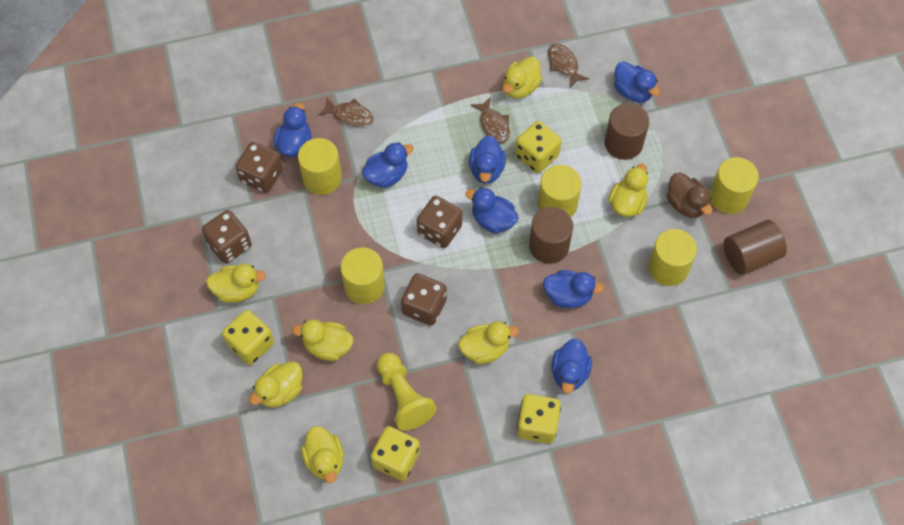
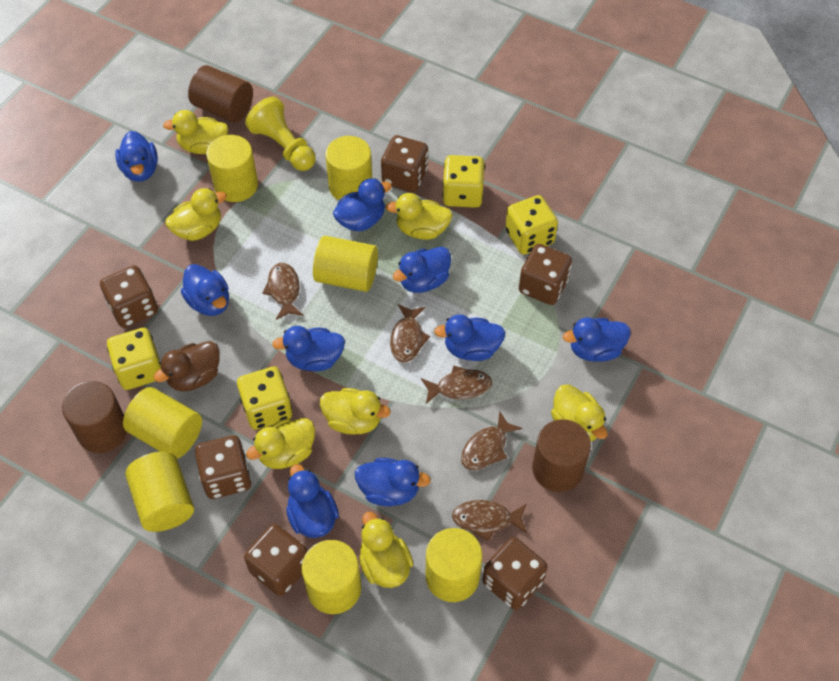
blue duck: [274,103,312,157] [362,142,414,188] [466,187,519,234] [469,135,506,184] [543,270,604,308] [551,338,592,393] [614,62,660,103] = 7 -> [115,131,158,182] [181,264,229,316] [272,326,345,371] [286,464,339,538] [333,178,392,231] [355,458,431,506] [393,247,451,293] [434,314,506,361] [563,317,630,362] = 9
brown dice: [202,210,252,264] [235,142,283,193] [401,273,447,326] [417,196,462,248] = 4 -> [100,265,158,328] [195,435,251,499] [244,524,307,596] [381,135,428,192] [482,537,547,610] [519,244,572,305] = 6
brown fish: [318,97,373,127] [471,97,510,143] [548,43,589,88] = 3 -> [262,263,303,320] [390,304,430,363] [421,365,492,404] [452,500,527,541] [461,411,522,470] = 5
yellow cylinder: [298,138,342,195] [340,247,385,304] [538,165,582,217] [648,229,697,286] [710,157,759,214] = 5 -> [123,387,202,459] [125,451,194,532] [206,135,258,202] [302,540,361,614] [313,236,378,292] [325,136,372,200] [426,528,482,602] = 7

